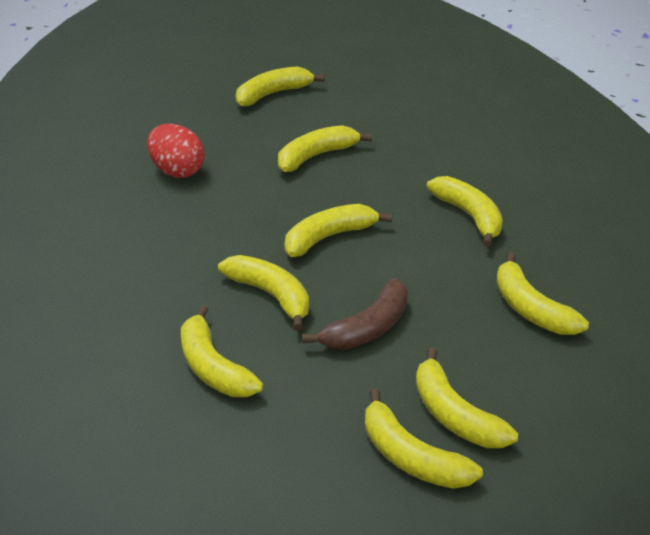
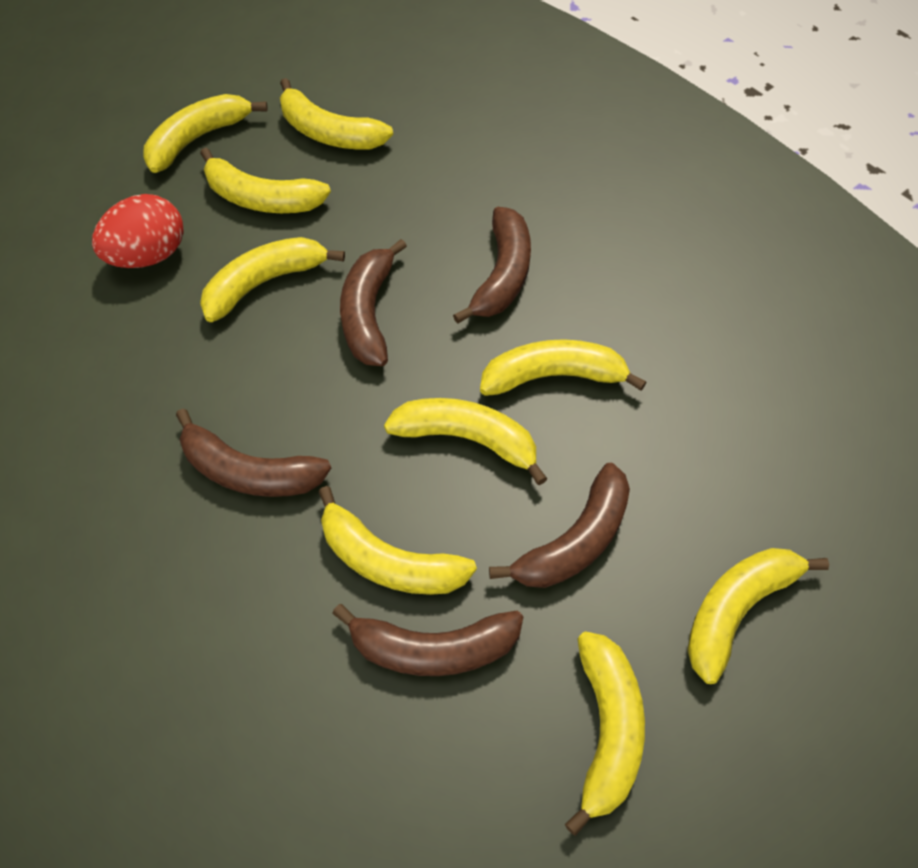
brown banana: [302,278,408,350] = 1 -> [176,409,331,497] [332,604,523,676] [340,239,407,366] [453,207,531,324] [489,463,630,588] = 5

